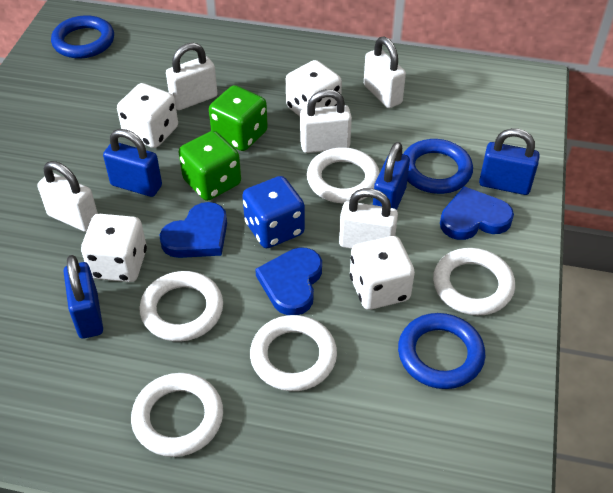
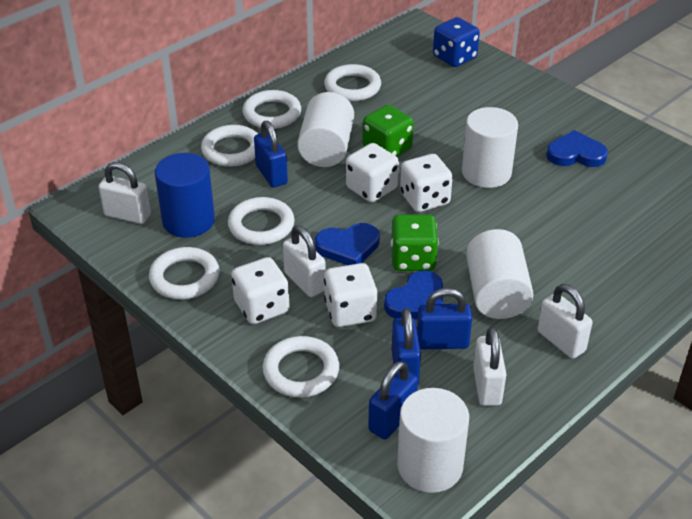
blue cylinder: none = 0 -> [155,153,215,238] = 1
blue ring: [51,15,114,58] [398,313,485,389] [404,139,473,194] = 3 -> none = 0
white cylinder: none = 0 -> [297,92,354,167] [397,388,469,493] [462,107,518,188] [466,229,534,319] = 4
white padlock: [37,161,98,232] [166,43,218,110] [300,89,352,153] [339,188,398,249] [364,37,406,108] = 5 -> [99,162,151,224] [283,225,326,297] [473,327,506,406] [537,284,593,359] = 4
white ring: [131,373,223,457] [139,271,223,342] [250,315,337,391] [307,147,380,203] [433,248,515,315] = 5 -> [149,247,220,299] [201,125,258,167] [228,197,295,245] [242,90,301,129] [263,336,339,398] [324,64,381,101] = 6

